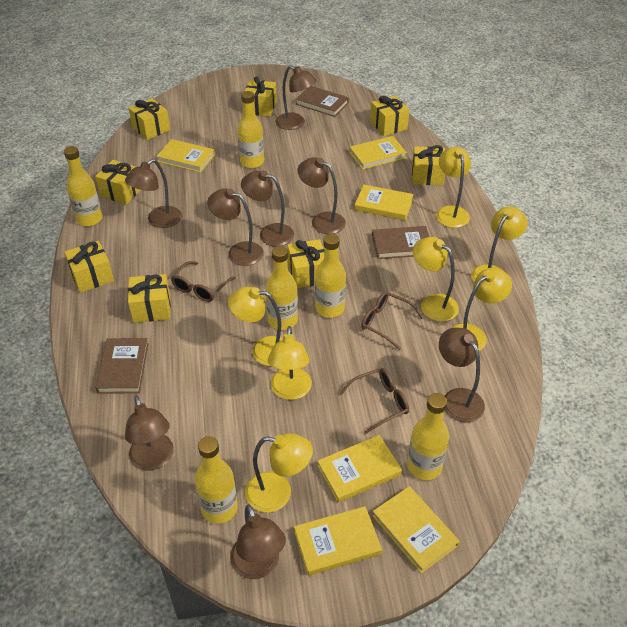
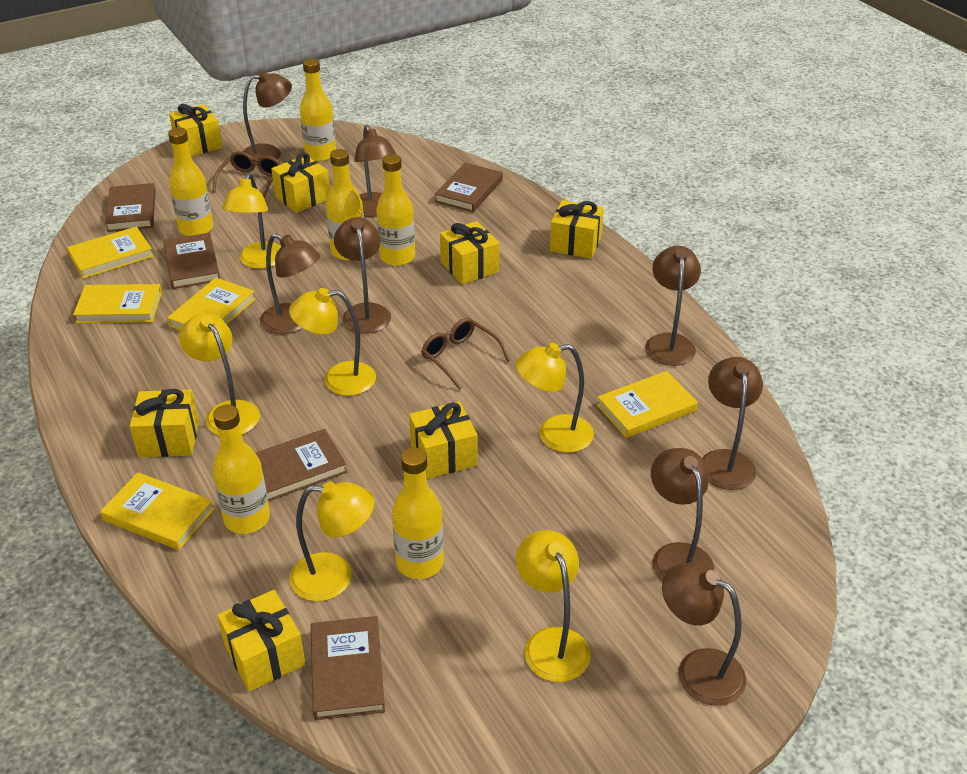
brown book: [96,338,148,394] [296,86,349,117] [372,226,429,259] = 3 -> [105,183,156,232] [163,233,220,289] [256,429,347,501] [311,616,385,720] [435,163,503,212] = 5
brown glasses: [171,261,236,302] [340,368,409,434] [361,291,424,350] = 3 -> [212,151,281,198] [421,318,510,390] = 2
yellow book: [156,139,215,173] [294,506,382,576] [318,435,402,503] [349,136,407,170] [355,185,414,220] [373,486,460,574] = 6 -> [67,226,154,279] [73,284,162,323] [100,472,214,550] [167,277,256,330] [597,371,698,438] = 5
yellow gift: [64,241,114,293] [95,160,141,205] [128,274,171,323] [129,98,170,140] [245,77,277,117] [287,239,325,288] [370,96,409,136] [412,145,445,185] = 8 -> [130,389,199,457] [169,104,223,156] [217,590,306,692] [271,152,330,213] [409,401,478,479] [440,221,499,285] [550,200,604,259] = 7
yellow lamp: [228,287,283,366] [245,433,313,513] [268,326,312,400] [413,237,459,322] [436,147,471,228] [452,268,512,351] [471,206,527,282] = 7 -> [179,313,260,436] [222,173,281,269] [289,288,376,396] [289,482,374,601] [516,343,594,453] [516,530,591,682] = 6

